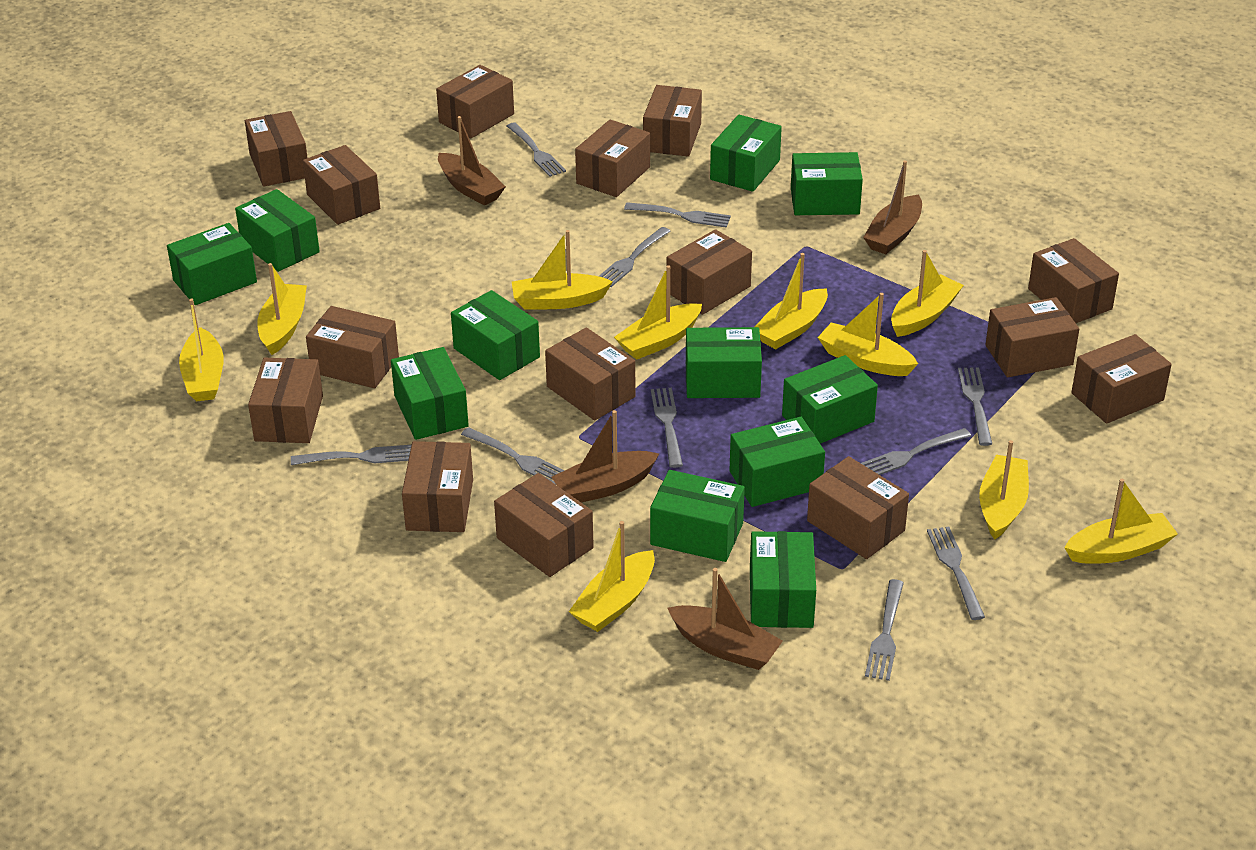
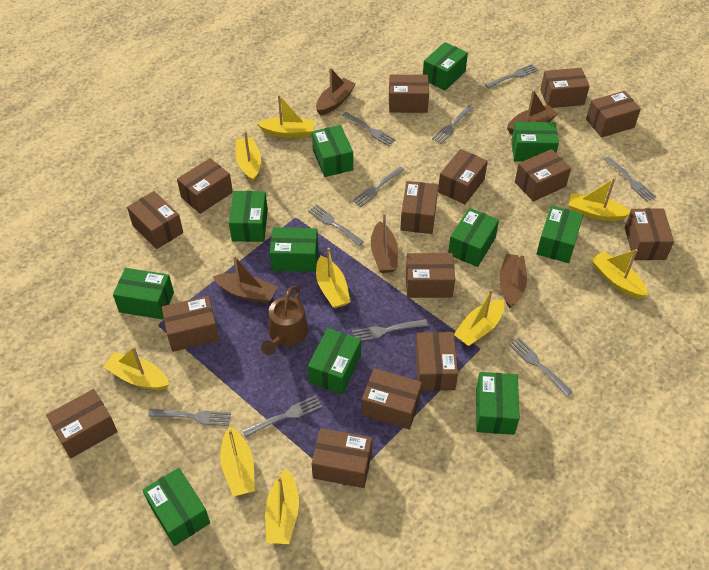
brown boat: [438,116,506,206] [552,410,659,503] [667,568,783,670] [863,160,922,254] = 4 -> [213,255,277,304] [316,67,356,116] [371,213,398,273] [499,254,527,308] [507,90,558,134] = 5
brown watering can: none = 0 -> [261,286,308,355] = 1
yellow boat: [179,298,224,401] [257,263,307,355] [512,230,613,310] [569,521,655,632] [614,265,702,360] [755,253,828,349] [818,293,918,376] [891,250,964,337] [979,440,1029,540] [1064,479,1178,564] = 10 -> [103,346,170,390] [220,426,255,497] [236,131,261,183] [257,95,314,138] [265,469,299,544] [316,248,351,309] [454,289,505,347] [569,178,630,221] [591,249,648,299] = 9

